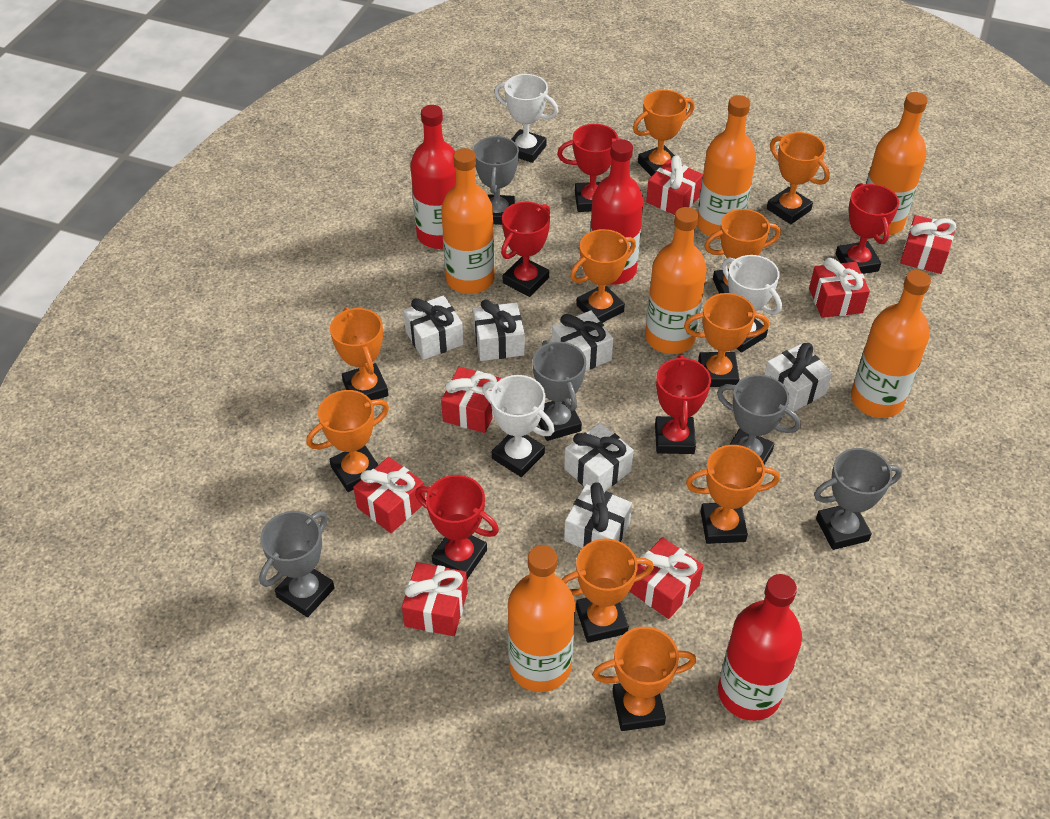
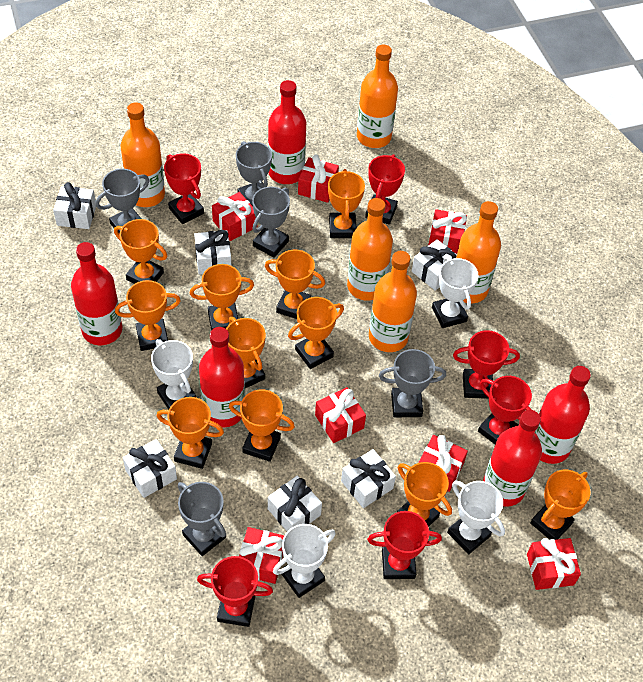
orange bottle: [441,148,495,294] [508,545,575,692] [645,207,707,354] [697,95,756,239] [851,270,931,418] [866,92,928,236] = 6 -> [120,102,165,207] [347,198,393,301] [357,45,398,148] [369,251,417,352] [456,201,501,303] = 5
orange trophy: [306,390,389,492] [330,307,388,400] [562,539,654,643] [570,229,636,323] [592,627,696,731] [633,90,694,177] [684,293,769,387] [686,445,780,544] [704,209,781,294] [767,132,830,224] = 10 -> [114,219,167,284] [115,280,181,351] [157,397,224,469] [190,264,254,330] [226,317,266,388] [229,389,295,462] [265,250,325,319] [288,297,344,369] [328,169,365,238] [397,462,452,527] [530,470,590,540] = 11
red bottle: [410,105,456,249] [590,139,644,285] [718,574,802,721] = 3 -> [71,242,122,345] [199,327,245,427] [268,80,306,184] [483,410,542,507] [535,366,591,464] = 5
red trophy: [415,475,499,579] [501,202,550,297] [557,124,620,212] [655,355,711,454] [836,183,899,274] = 5 -> [164,153,204,224] [197,556,273,627] [365,154,405,225] [367,511,442,579] [453,330,520,399] [478,376,532,444] = 6
white trophy: [483,375,554,477] [494,74,558,163] [722,255,782,352] = 3 -> [151,339,196,410] [273,524,336,598] [432,256,478,328] [447,481,505,554] = 4

